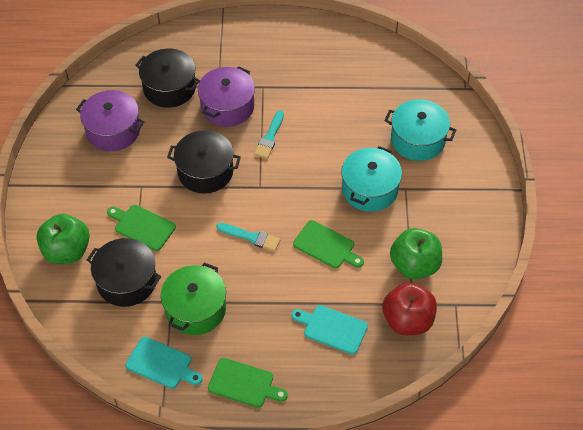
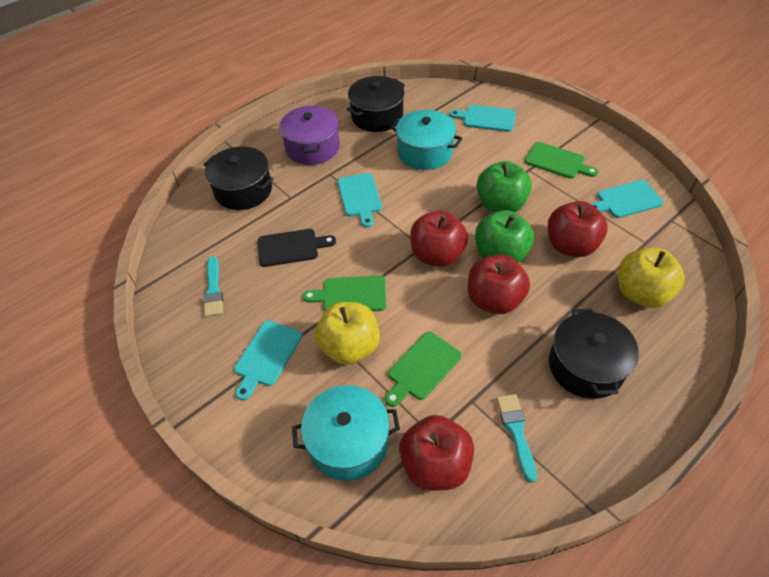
black cutting board: none = 0 -> [258,229,336,267] = 1
green pot: [161,262,226,335] = 1 -> none = 0
purple pot: [76,90,144,151] [198,66,255,127] = 2 -> [279,106,340,165] = 1
red apple: [383,283,437,335] = 1 -> [399,415,474,491] [410,210,468,267] [468,255,530,314] [548,201,608,257] = 4
turquoise cutting board: [125,337,203,389] [291,305,368,355] = 2 -> [234,320,302,401] [337,173,382,228] [449,105,516,132] [591,180,664,218] = 4
yellow apple: none = 0 -> [315,302,380,365] [618,248,685,308] = 2

